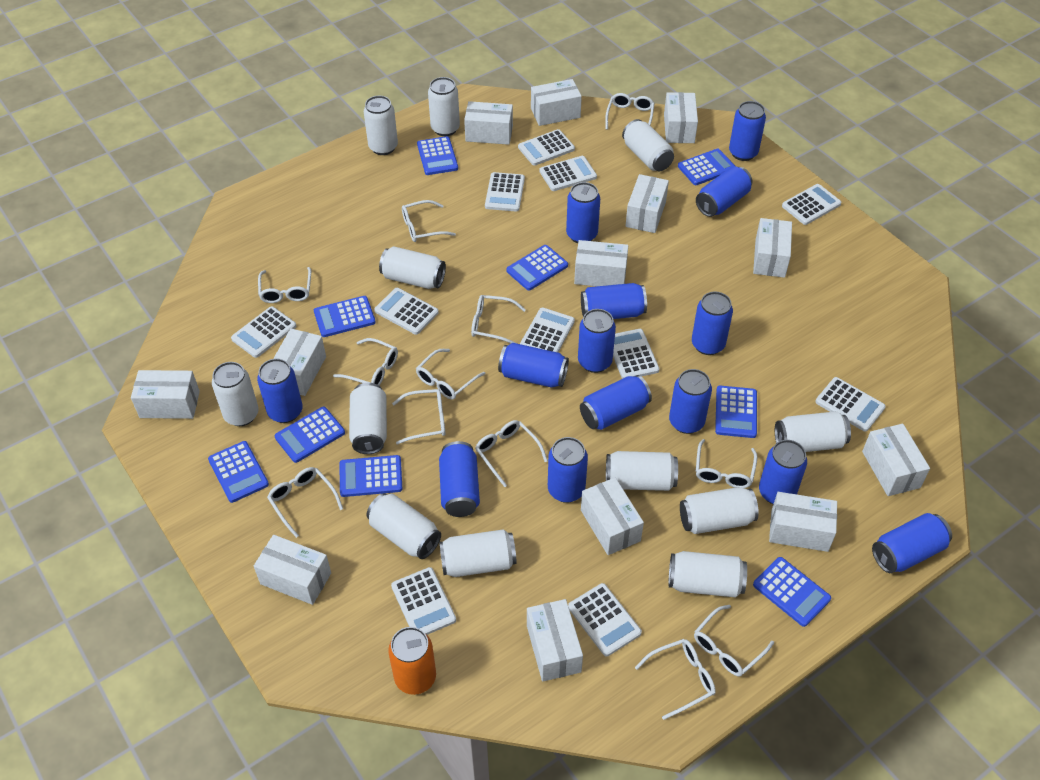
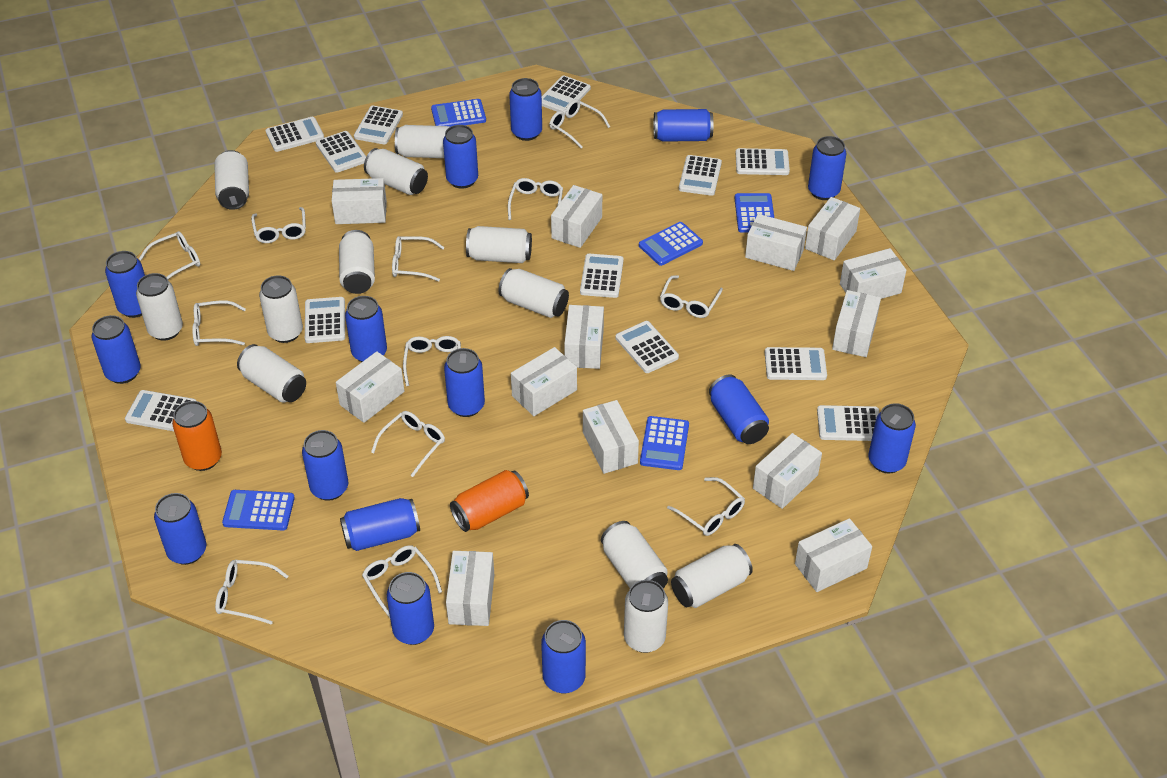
blue calculator: [208,441,269,503] [275,407,345,463] [314,296,376,337] [339,455,402,497] [417,136,458,175] [506,245,568,290] [678,149,735,185] [715,386,757,438] [753,557,831,627] = 9 -> [222,490,295,530] [431,99,486,127] [639,222,703,266] [640,416,689,470] [734,193,774,232] = 5
blue can: [257,359,303,423] [439,441,480,517] [498,343,569,388] [548,437,588,503] [566,182,600,243] [578,309,616,373] [580,375,652,430] [581,283,647,319] [669,369,712,434] [692,291,733,355] [696,166,752,217] [729,101,766,161] [759,440,807,504] [872,513,952,573] = 14 -> [91,315,141,384] [105,251,145,318] [154,493,207,565] [302,430,348,501] [340,498,420,551] [345,296,387,362] [387,572,434,645] [443,125,478,189] [444,348,485,417] [509,78,542,141] [541,620,586,693] [654,109,713,142] [709,375,769,444] [808,136,846,200] [869,403,916,474] = 15
orange can: [388,627,436,695] = 1 -> [172,401,222,471] [450,470,529,532] = 2
white calculator: [231,306,296,358] [374,288,439,335] [391,567,456,635] [485,172,525,212] [518,129,575,166] [520,307,575,352] [539,156,597,191] [568,583,642,656] [613,329,659,379] [782,184,841,225] [815,377,886,432] = 11 -> [125,390,196,431] [266,117,324,152] [305,297,345,343] [316,131,366,173] [354,106,403,144] [542,75,591,112] [580,254,624,298] [616,321,679,373] [679,155,722,196] [736,148,790,175] [765,347,827,380] [817,405,879,441] = 12

